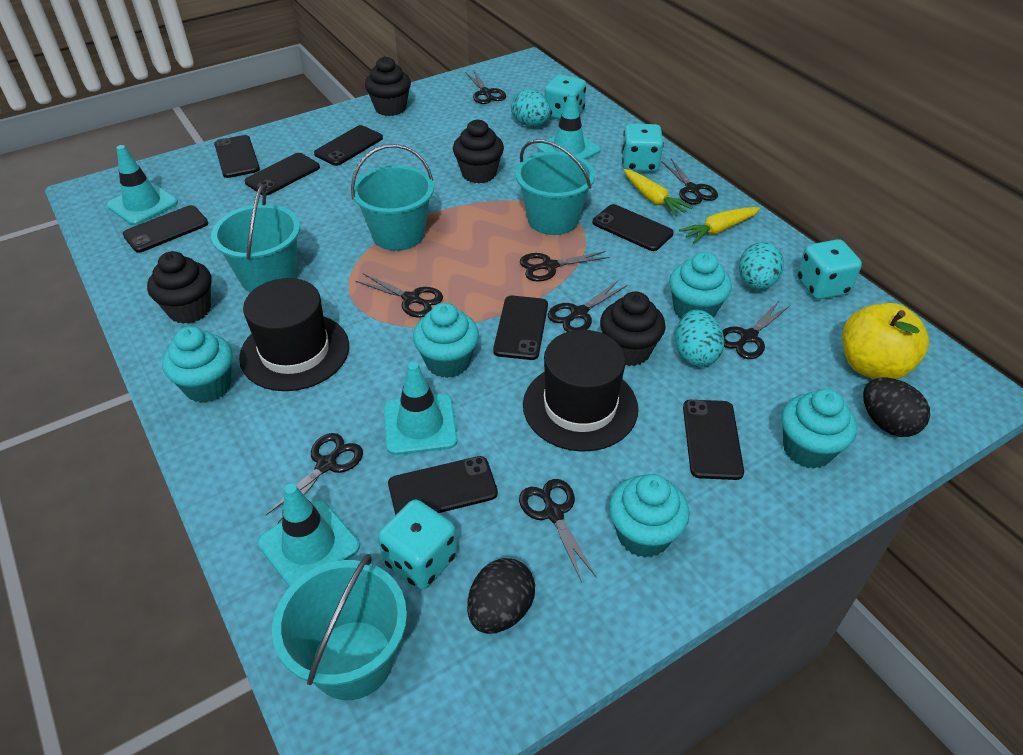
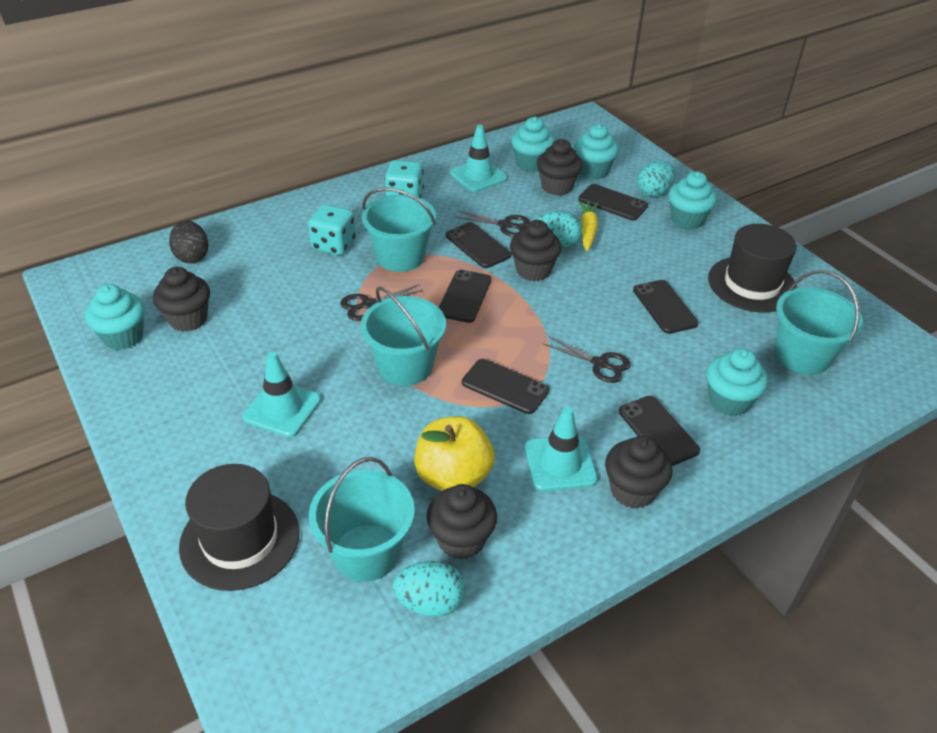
black cupcake: [147,251,211,324] [365,56,411,116] [453,119,504,183] [600,291,666,366] = 4 -> [153,267,210,332] [427,484,497,560] [510,220,561,281] [537,139,582,195] [605,436,673,509] = 5
black egg: [467,558,535,634] [863,377,930,437] = 2 -> [169,220,209,263] = 1
black phone: [123,205,208,253] [214,135,260,178] [245,153,320,196] [314,125,383,166] [388,456,498,515] [493,295,548,360] [593,204,674,251] [683,400,744,480] = 8 -> [439,270,491,323] [446,222,511,268] [462,359,549,414] [578,184,648,220] [619,396,700,466] [633,280,699,334] = 6
black scissors: [266,433,363,523] [356,273,443,318] [465,70,506,104] [519,479,597,582] [520,251,610,282] [548,281,628,332] [661,159,718,205] [722,301,790,359] = 8 -> [340,284,423,321] [456,211,530,237] [544,336,631,383] = 3
turquoise dice: [378,500,457,590] [544,74,586,120] [622,124,664,172] [797,239,862,300] = 4 -> [308,204,356,255] [385,160,424,198] = 2
turquoise traffic cone: [107,145,178,225] [258,484,360,587] [384,362,458,455] [537,92,601,160] = 4 -> [243,352,321,437] [450,125,507,192] [525,407,598,491] = 3
yellow carrot: [623,169,693,217] [679,207,760,243] = 2 -> [578,201,599,251] = 1

